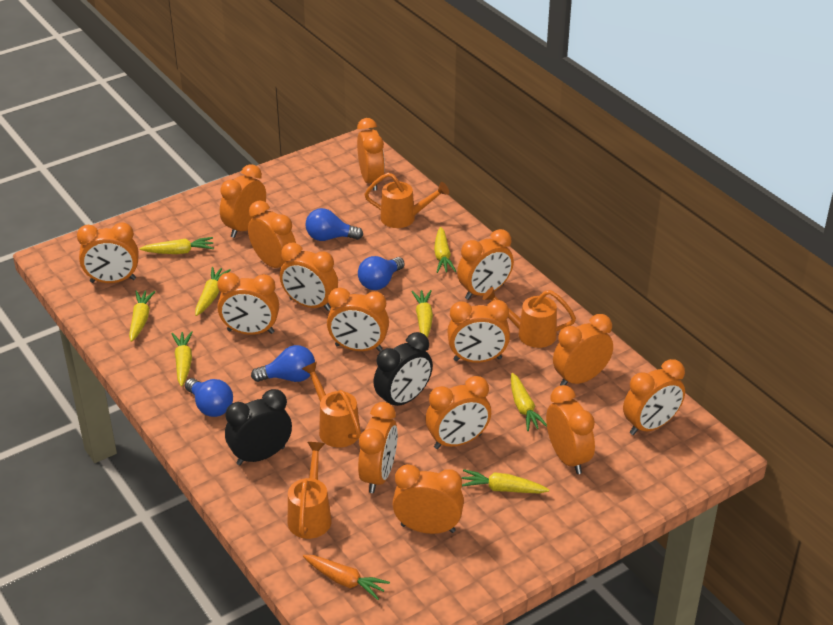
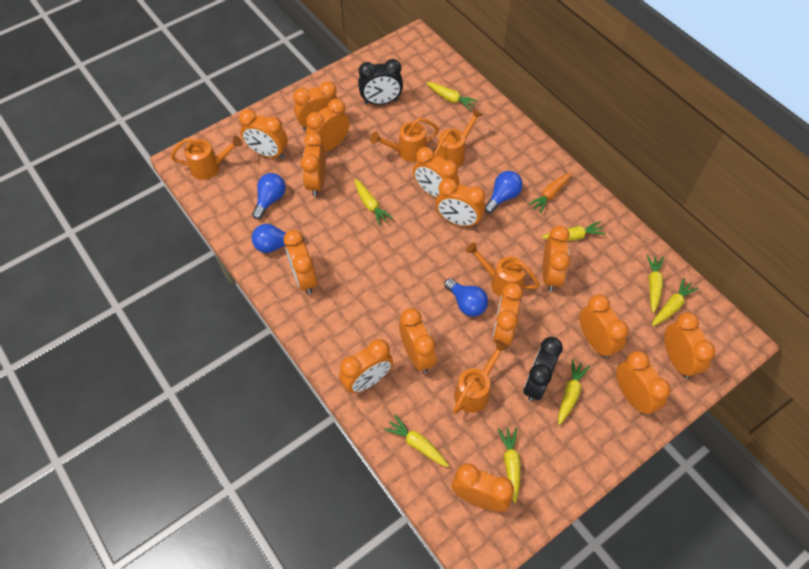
orange watering can: [288,442,332,539] [302,362,361,447] [364,173,449,228] [483,287,576,348] = 4 -> [171,136,243,180] [370,118,439,162] [434,109,483,167] [453,340,509,414] [466,242,540,297] = 5

